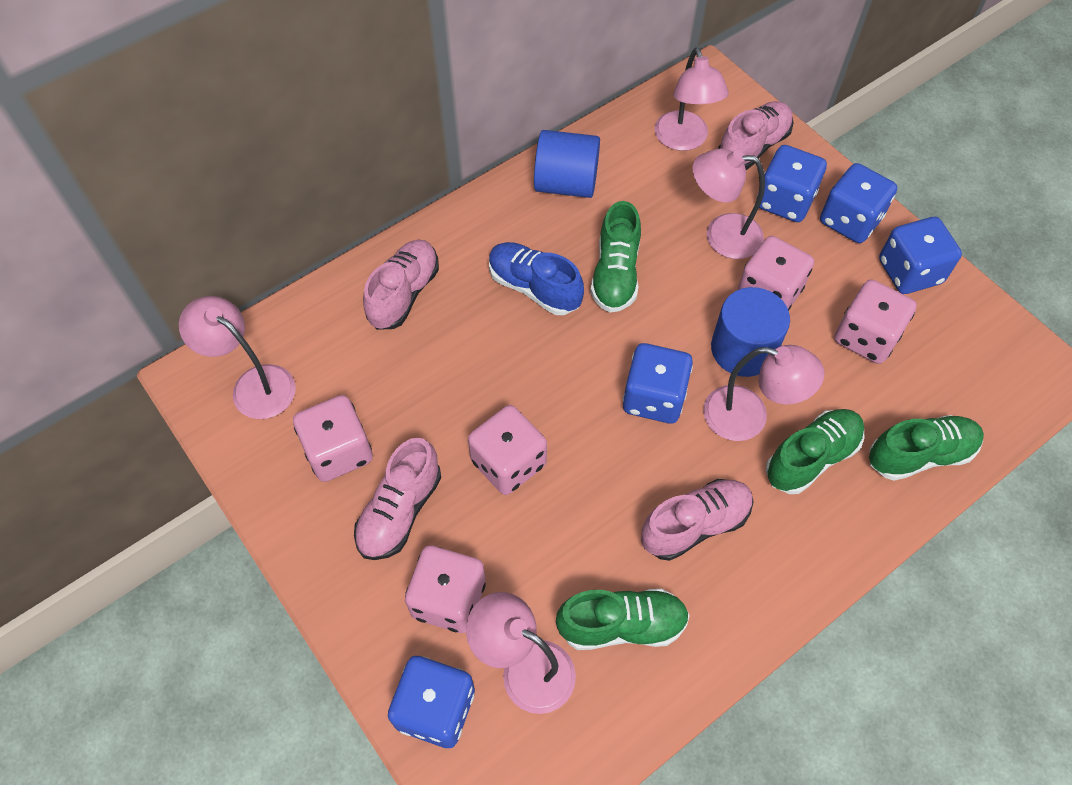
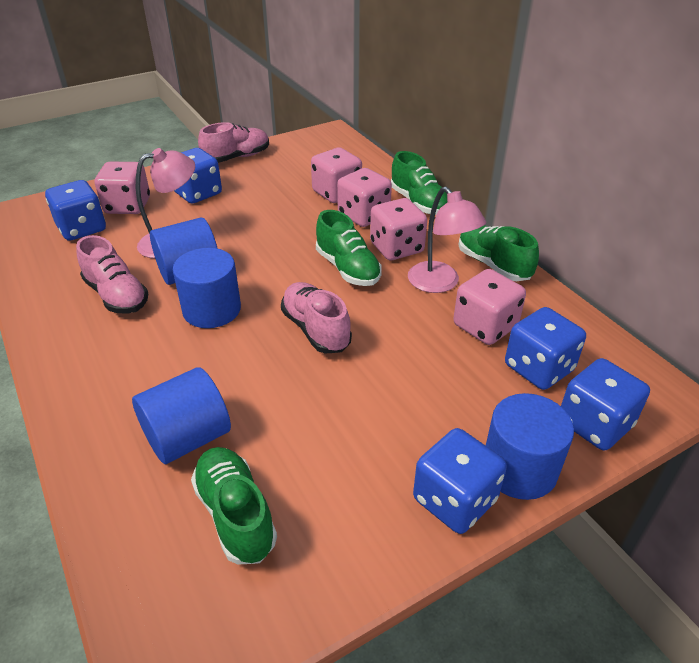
blue cylinder: [534,130,600,198] [711,287,790,377] = 2 -> [132,367,231,464] [150,217,218,285] [173,248,241,328] [486,393,574,500] = 4
blue shoe: [489,242,584,315] = 1 -> none = 0
pink lamp: [179,296,296,419] [466,592,576,714] [655,47,728,151] [692,148,765,259] [703,345,824,441] = 5 -> [136,148,195,258] [408,186,486,293] = 2
pink shoe: [354,437,441,560] [363,240,439,330] [641,479,754,561] [718,101,794,170] = 4 -> [76,235,148,314] [198,122,269,163] [281,282,352,354] = 3

